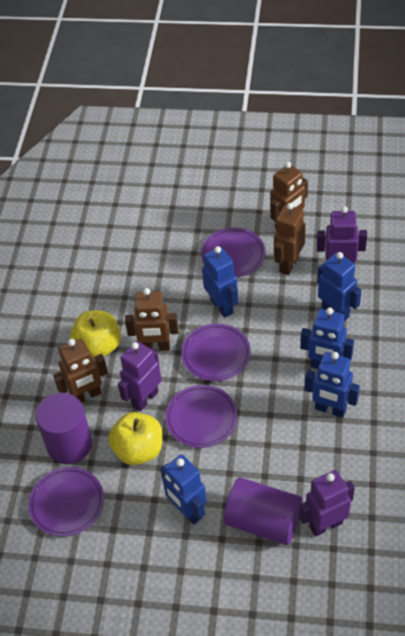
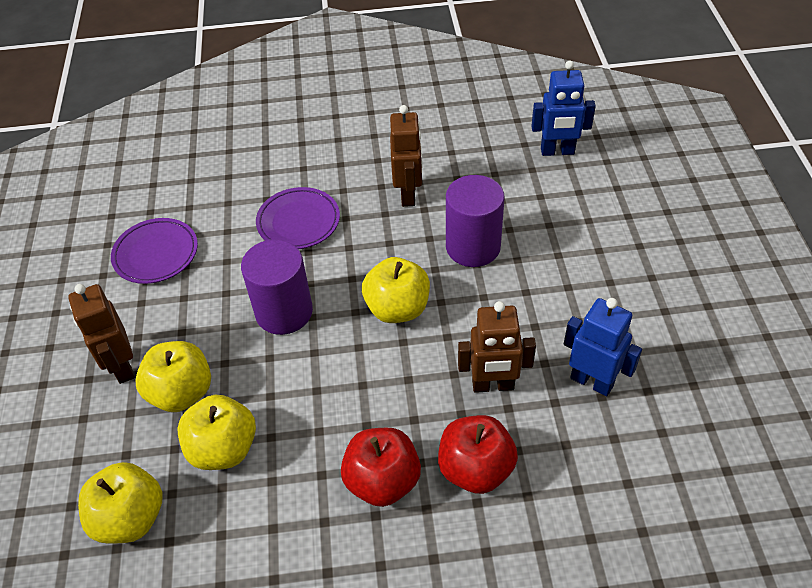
blue robot: [160,454,207,525] [202,246,238,318] [300,307,354,369] [305,352,360,418] [317,252,361,321] = 5 -> [532,61,596,156] [564,298,642,396] = 2
brown robot: [53,338,108,403] [125,288,178,351] [270,162,308,229] [274,203,306,275] = 4 -> [68,284,135,384] [390,105,423,207] [458,301,536,393] = 3
purple plate: [28,467,104,537] [165,385,238,448] [182,323,251,381] [201,228,265,277] = 4 -> [111,218,198,284] [256,187,340,249] = 2
purple robot: [118,341,162,412] [299,470,355,537] [317,206,367,263] = 3 -> none = 0
red apple: none = 0 -> [341,428,421,507] [438,415,518,494] = 2
yellow apple: [70,311,121,359] [108,412,162,465] = 2 -> [78,462,162,544] [135,341,211,412] [177,395,256,470] [362,257,430,323] = 4

